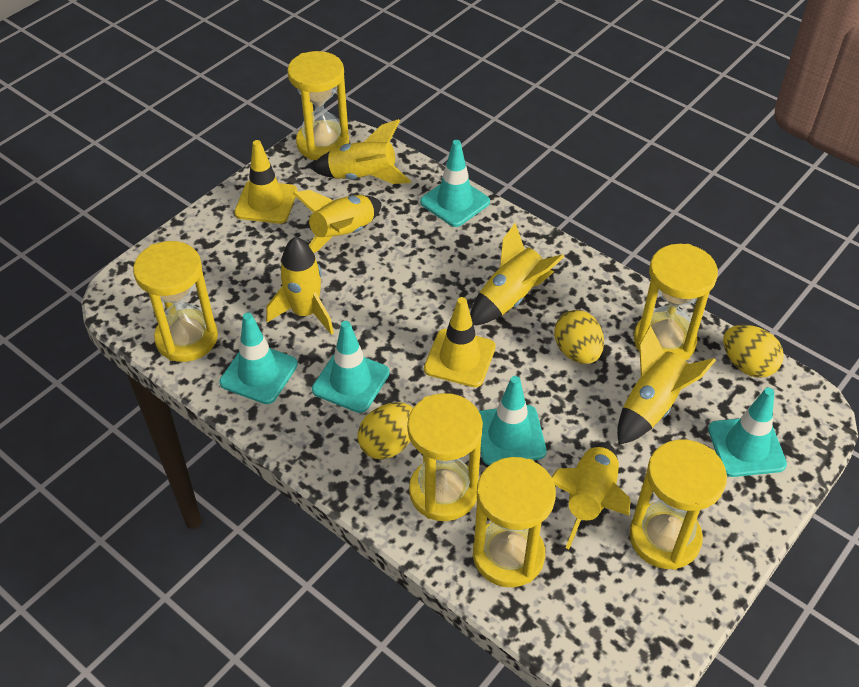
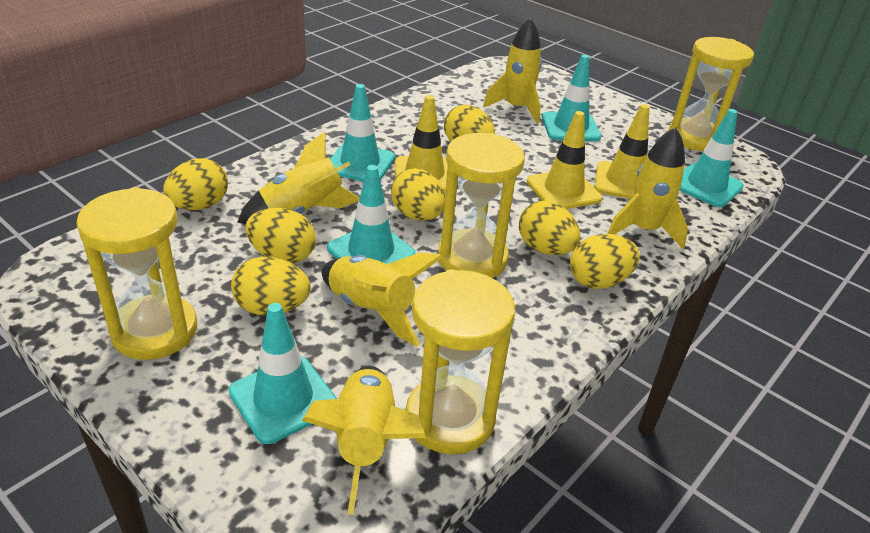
yellow egg: [358,402,413,460] [554,310,604,364] [723,325,784,378] = 3 -> [163,158,228,210] [231,257,310,315] [246,208,316,263] [391,168,445,221] [444,105,495,141] [519,200,580,255] [570,234,639,289] = 7
yellow hourglass: [133,241,218,362] [287,51,349,160] [407,393,483,521] [473,457,556,587] [629,440,727,570] [634,244,718,360] = 6 -> [76,187,197,360] [406,269,515,454] [438,133,525,278] [668,37,754,151] = 4
yellow rocket: [266,237,334,335] [293,190,382,253] [311,119,411,184] [470,223,565,325] [551,442,631,549] [617,325,716,445] = 6 -> [237,132,359,224] [302,366,426,515] [322,252,443,347] [483,18,542,123] [607,127,688,249] = 5
yellow traffic cone: [234,140,297,224] [424,297,496,387] = 2 -> [395,95,448,192] [527,111,602,209] [594,104,649,199] = 3

